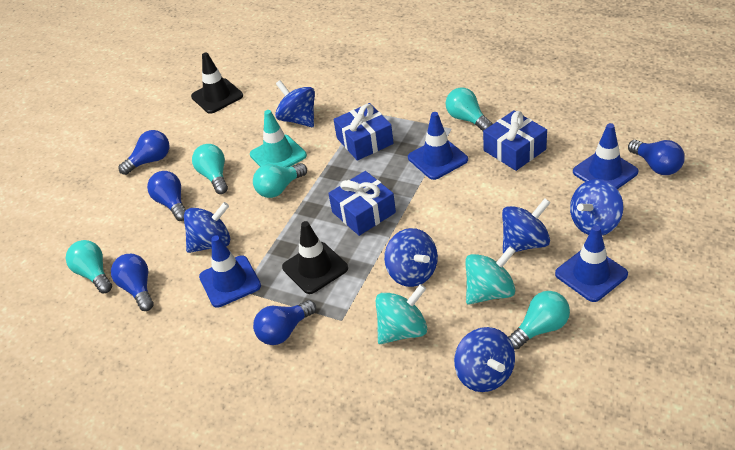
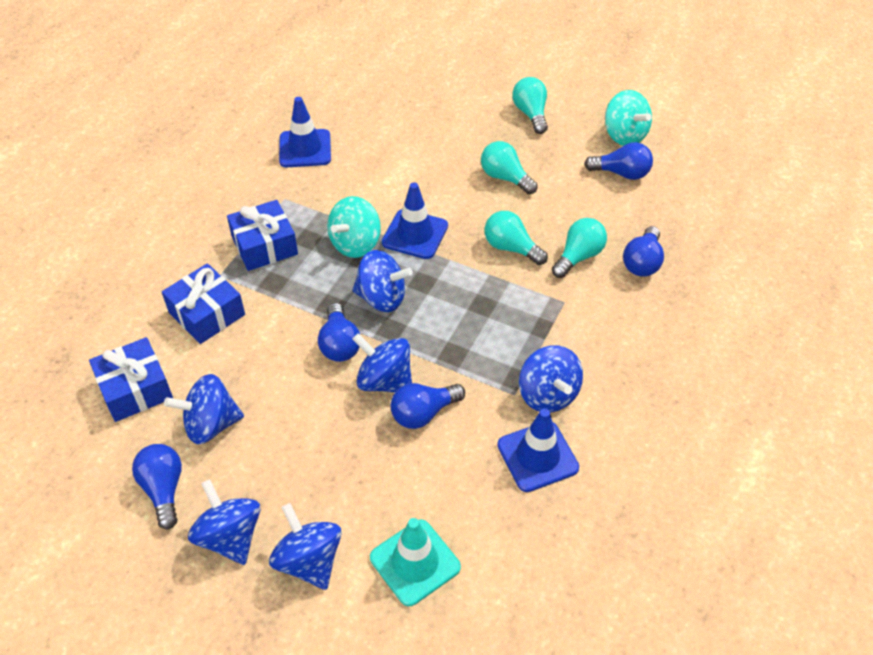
black traffic cone: [191,53,243,114] [282,221,348,294] = 2 -> none = 0
blue traffic cone: [199,236,261,308] [408,112,468,180] [555,225,628,302] [573,123,639,189] = 4 -> [279,97,331,167] [382,182,448,259] [497,408,579,492] = 3
turquoise light bulb: [66,240,112,293] [192,144,228,194] [253,163,307,198] [446,88,493,131] [508,291,570,350] = 5 -> [481,141,538,194] [485,211,548,265] [512,77,548,134] [552,218,607,278] = 4

